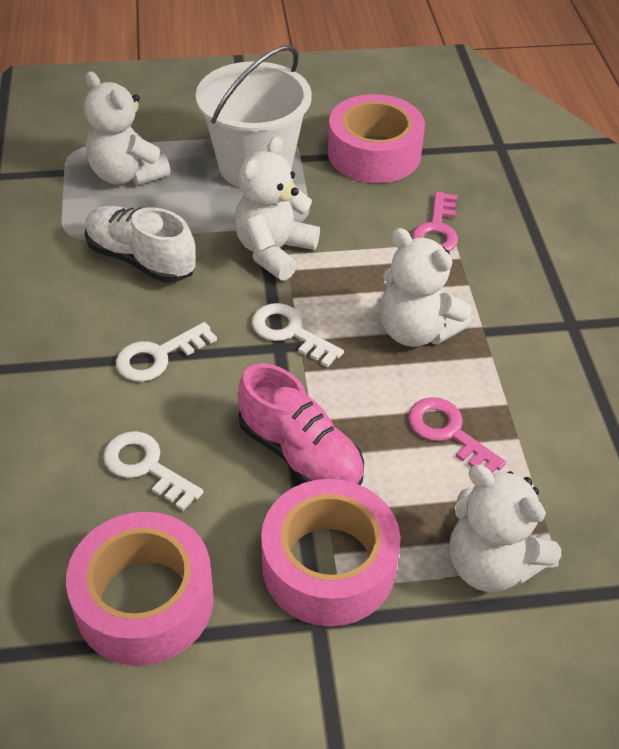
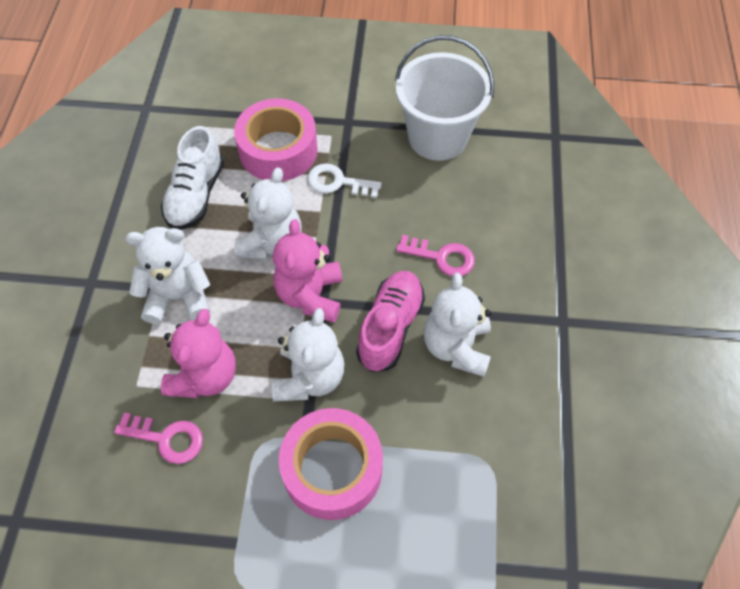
pink tape: [66,512,214,666] [261,479,400,626] [328,94,425,183] = 3 -> [234,98,318,181] [279,408,383,520] = 2
pink teddy bear: none = 0 -> [161,309,236,398] [273,219,342,323] = 2
white key: [103,431,204,511] [116,322,217,382] [252,303,344,368] = 3 -> [307,163,382,198] = 1

